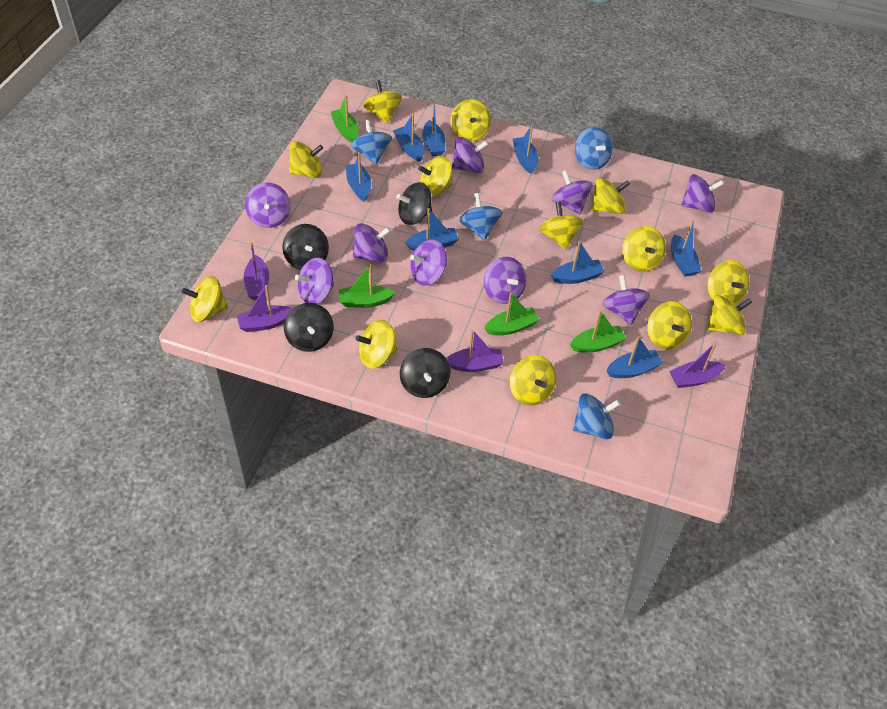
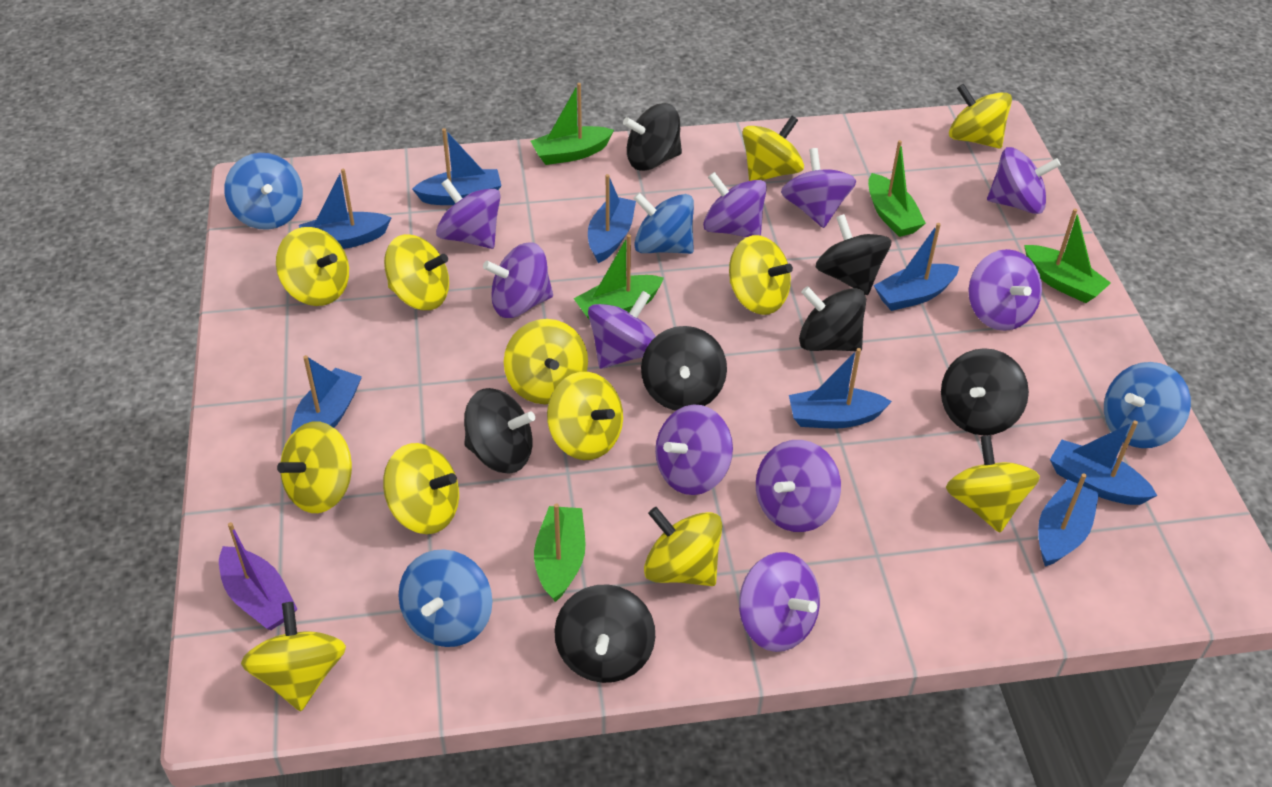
black spinning top: [282,224,329,270] [284,303,334,352] [396,182,432,225] [400,348,450,398] = 4 -> [464,388,535,474] [554,584,655,683] [623,103,682,171] [641,326,727,411] [799,286,866,351] [816,214,891,295] [941,348,1029,435] = 7
green boat: [331,95,359,143] [339,264,395,308] [484,292,540,335] [570,310,626,353] = 4 -> [531,83,614,165] [534,503,585,602] [574,234,664,319] [868,140,926,237] [1024,209,1111,303] = 5
purple boat: [237,285,293,332] [244,242,269,300] [446,330,504,372] [669,342,726,388] = 4 -> [219,522,297,630] = 1
purple spinning top: [245,183,291,228] [295,258,334,304] [353,223,391,263] [410,240,447,286] [452,137,488,173] [484,257,527,304] [552,170,593,215] [602,275,650,325] [681,174,724,213] = 9 -> [436,179,501,249] [483,242,553,318] [588,291,656,369] [655,404,733,495] [703,172,767,237] [739,552,820,652] [756,440,841,532] [781,148,856,228] [969,249,1042,331] [987,147,1061,214] = 10
yellow spinning top: [181,276,228,322] [289,141,323,178] [355,320,397,369] [363,80,402,123] [418,156,453,197] [451,99,491,142] [510,355,556,405] [539,202,584,250] [591,178,630,214] [622,226,666,272] [647,301,692,349] [707,260,749,305] [707,295,752,335] = 13 -> [241,602,346,711] [276,227,349,306] [277,421,352,513] [383,443,459,534] [384,234,449,310] [504,319,588,404] [547,372,623,460] [644,507,722,586] [729,235,793,315] [742,116,804,181] [946,435,1040,533] [949,84,1012,148] = 12

